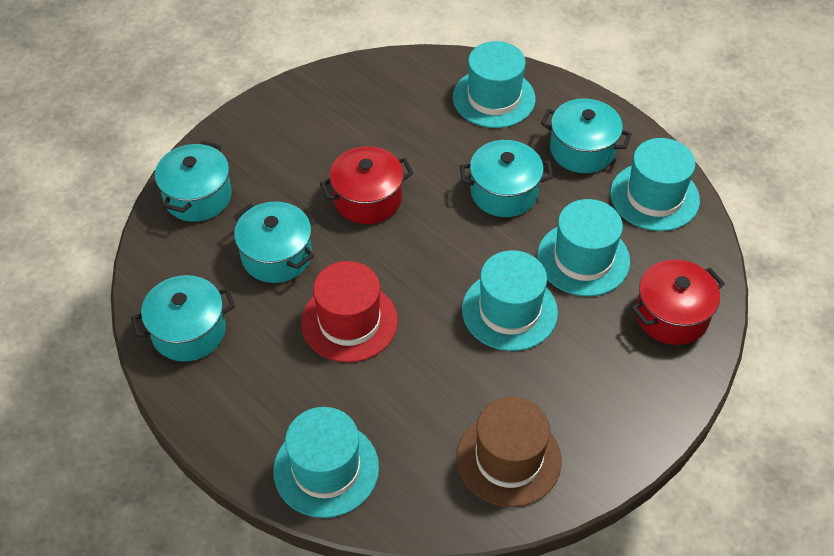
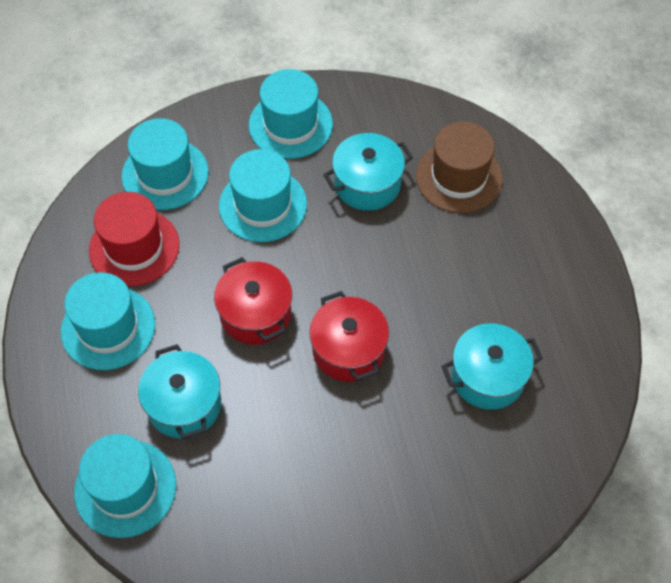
turquoise pot: [131,275,235,362] [155,141,232,222] [234,202,314,283] [460,140,553,217] [541,98,632,173] = 5 -> [138,344,221,439] [323,133,413,211] [441,323,543,410] = 3

